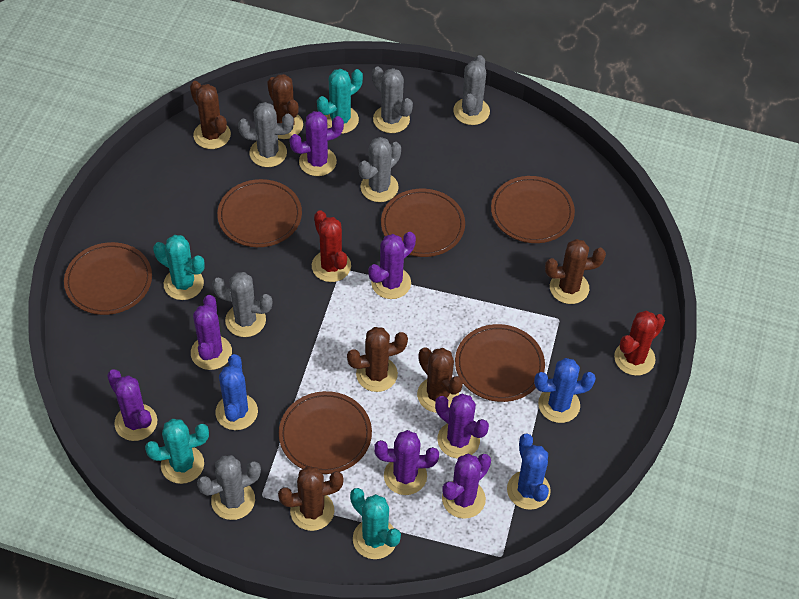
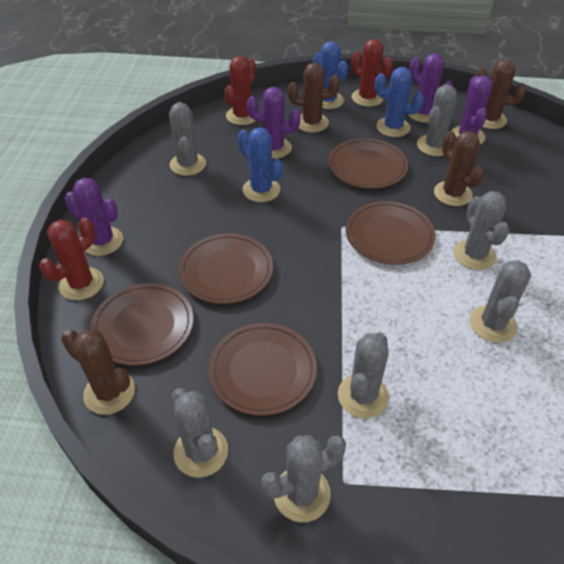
brown cactus: [190,81,231,149] [267,74,303,139] [278,466,344,531] [347,327,408,392] [417,348,463,413] [545,239,606,304] = 6 -> [61,330,135,415] [288,63,340,133] [434,131,485,206] [476,59,526,129] = 4
brown plate: [64,242,152,315] [217,179,302,247] [279,391,372,474] [381,189,465,257] [455,324,545,402] [491,176,575,243] = 6 -> [90,283,193,366] [179,233,273,304] [209,323,317,416] [328,138,408,189] [346,201,436,265] = 5
grey cactus: [197,455,261,520] [212,272,273,337] [238,102,294,167] [358,137,401,202] [372,67,413,133] [453,55,490,125] = 6 -> [169,102,206,176] [172,388,228,478] [261,435,346,523] [338,332,389,418] [417,85,457,156] [454,191,510,270] [470,260,531,343] = 7
purple cactus: [107,369,157,441] [191,295,232,370] [289,111,344,176] [368,232,416,299] [374,430,439,495] [435,394,489,458] [442,454,491,519] = 7 -> [65,178,123,256] [247,87,301,159] [408,53,453,123] [451,76,493,144] = 4
red cactus: [312,210,351,282] [614,311,665,376] = 2 -> [39,218,104,300] [224,56,256,125] [351,39,393,107] = 3
turquoise cactus: [145,419,209,484] [153,235,205,300] [317,69,363,134] [350,488,401,559] = 4 -> none = 0

